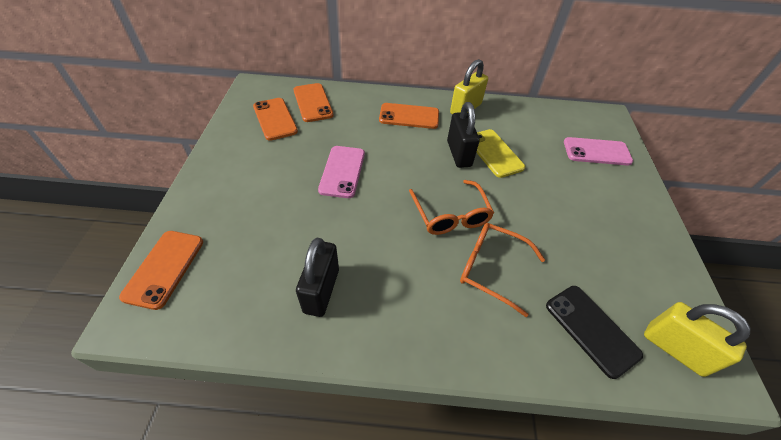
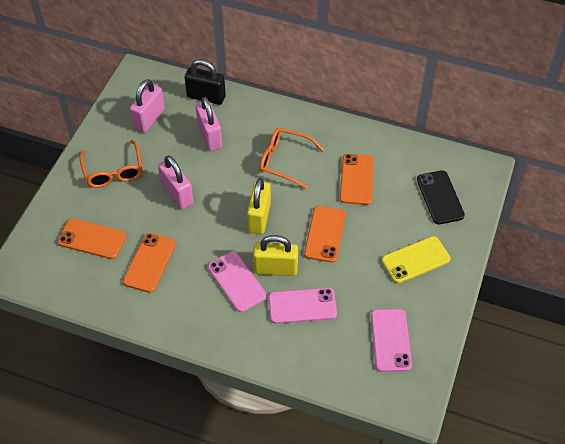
black padlock: [296,238,339,317] [447,102,480,168] = 2 -> [185,59,226,105] = 1
pink padlock: none = 0 -> [130,79,165,133] [158,155,194,209] [196,97,222,151] = 3
pink phone: [318,146,365,198] [564,137,633,166] = 2 -> [208,251,267,312] [268,288,337,324] [371,309,412,372] = 3

